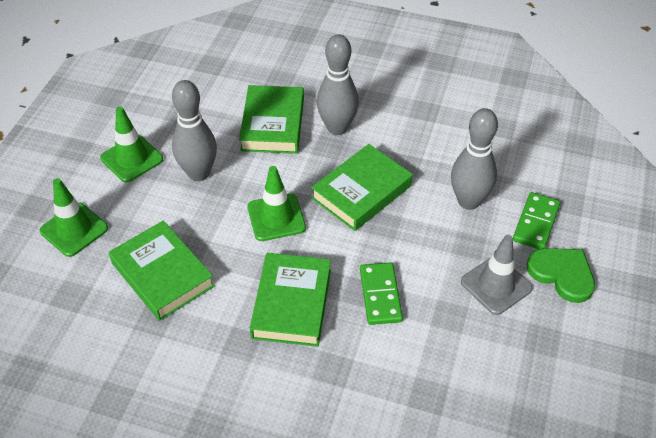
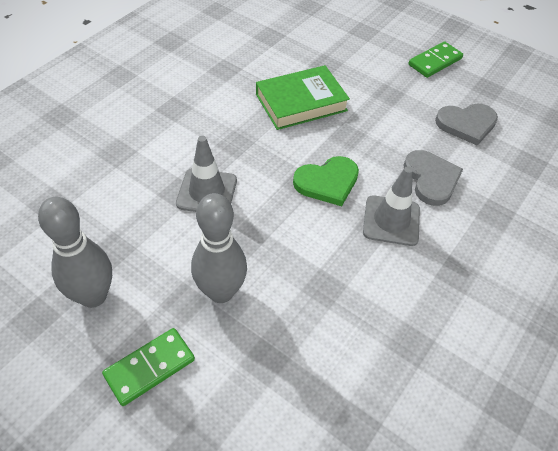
green book: [109,220,215,321] [239,85,304,154] [250,253,331,347] [311,144,413,231] = 4 -> [256,65,350,130] = 1
green traffic cone: [40,178,108,257] [100,107,163,182] [247,166,306,241] = 3 -> none = 0
grey bowling pin: [172,80,217,181] [317,34,359,135] [451,108,498,210] = 3 -> [38,197,112,308] [191,193,247,303] = 2
grey heart: none = 0 -> [403,150,463,206] [435,104,498,146] = 2
grey traffic cone: [461,235,533,315] = 1 -> [176,136,237,212] [363,166,420,246] = 2

